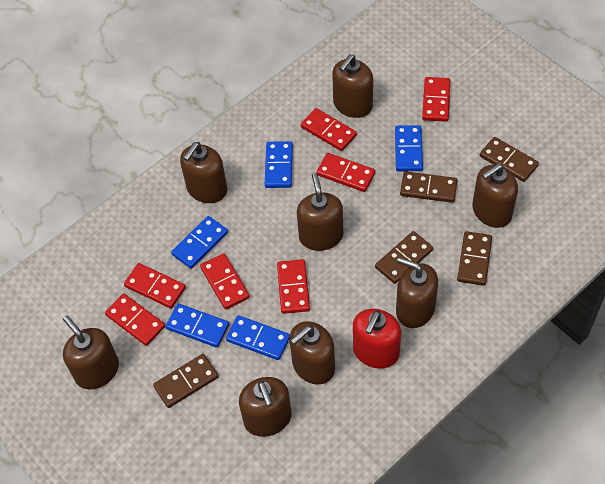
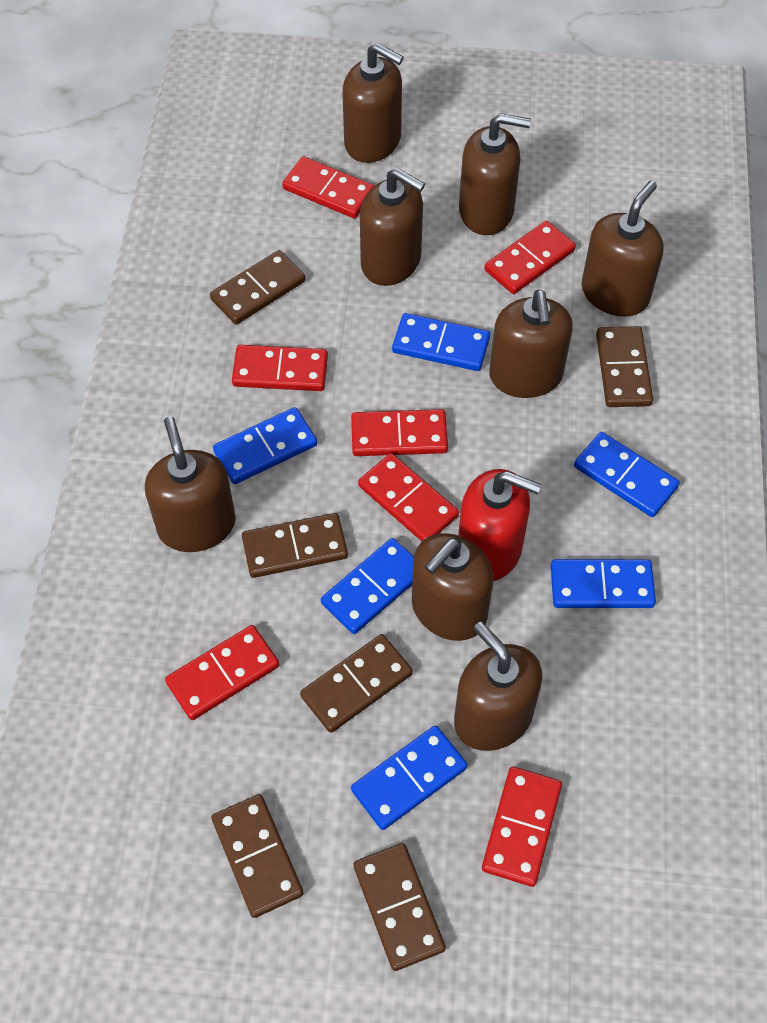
blue domino: [166,303,229,348] [171,216,228,269] [226,315,290,360] [265,141,293,188] [395,125,423,171] = 5 -> [213,407,317,484] [321,538,414,634] [351,725,468,830] [392,313,490,371] [551,559,656,608] [574,432,680,517] = 6
brown domino: [153,354,219,408] [375,231,433,284] [400,171,457,203] [457,231,492,286] [480,137,539,182] = 5 -> [210,250,305,325] [211,794,304,918] [242,513,348,578] [300,634,413,733] [354,843,446,971] [596,326,653,407] = 6

